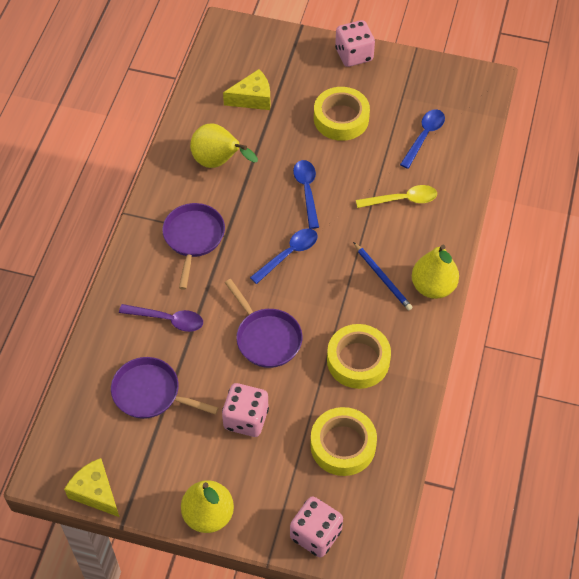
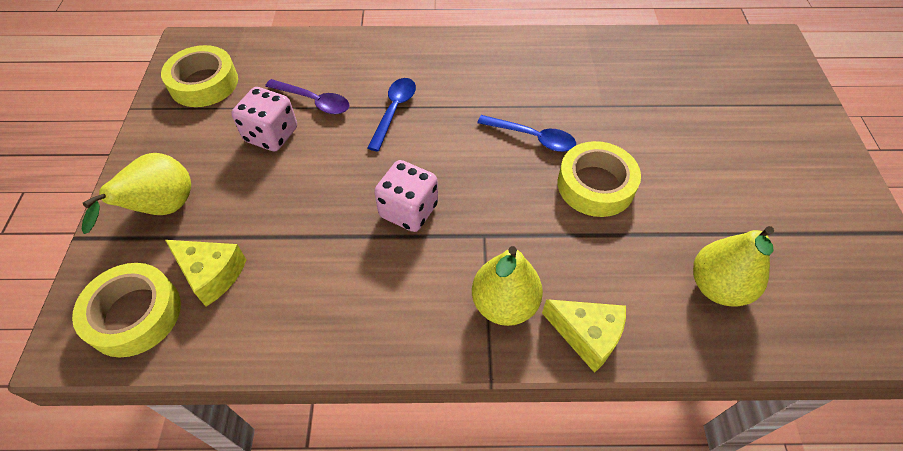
blue pencil: [353,242,413,311] = 1 -> none = 0
blue spoon: [250,228,318,284] [293,160,319,229] [400,109,445,169] = 3 -> [368,78,416,151] [477,115,576,152] = 2
pink dice: [222,383,269,437] [290,496,343,557] [335,20,375,67] = 3 -> [231,87,297,151] [374,160,438,232] = 2
purple pan: [111,357,219,419] [162,203,225,290] [225,279,302,368] = 3 -> none = 0
yellow spoon: [356,185,437,208] = 1 -> none = 0

